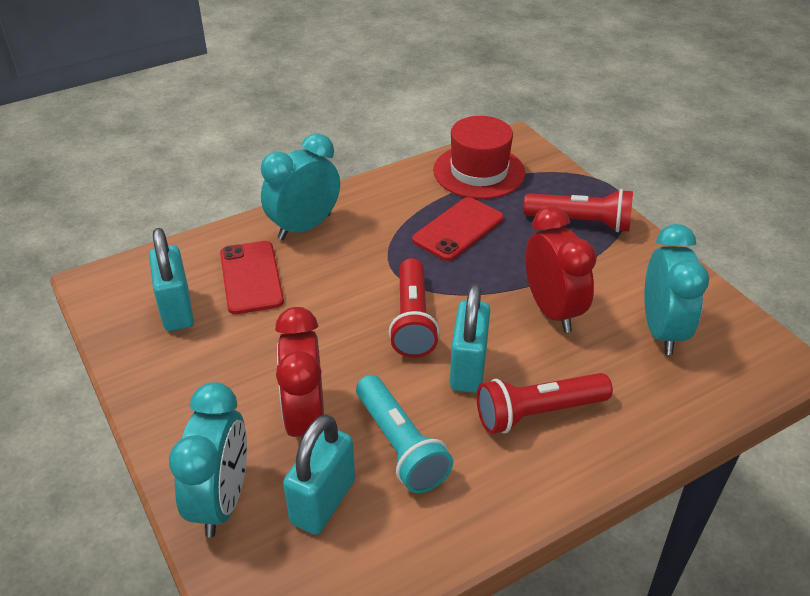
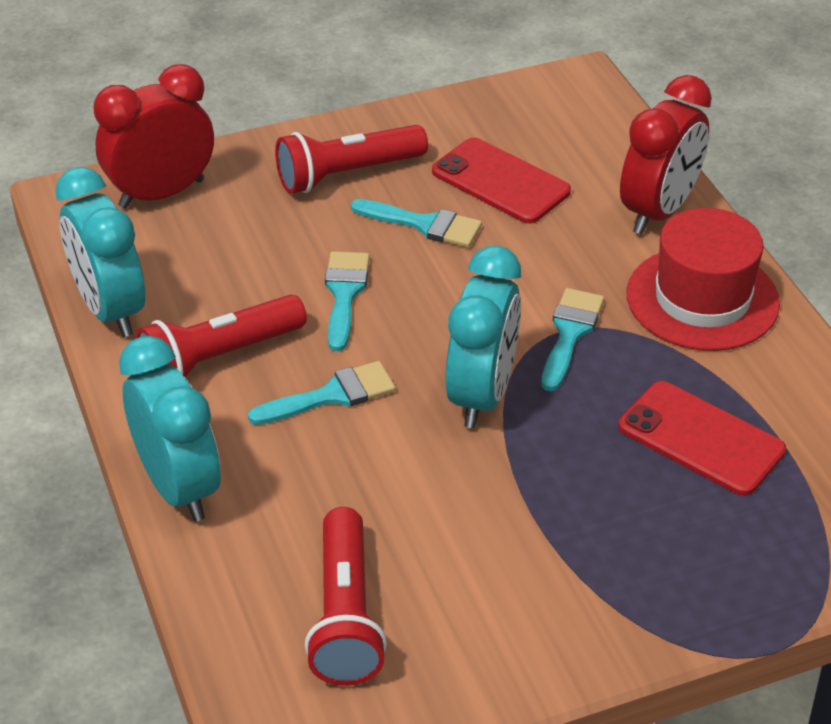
turquoise brush: none = 0 -> [248,361,396,425] [325,251,370,351] [351,199,482,247] [541,288,604,391] = 4
turquoise flashlight: [356,375,453,493] = 1 -> none = 0
turquoise padlock: [149,228,194,331] [283,414,355,535] [450,284,490,393] = 3 -> none = 0

